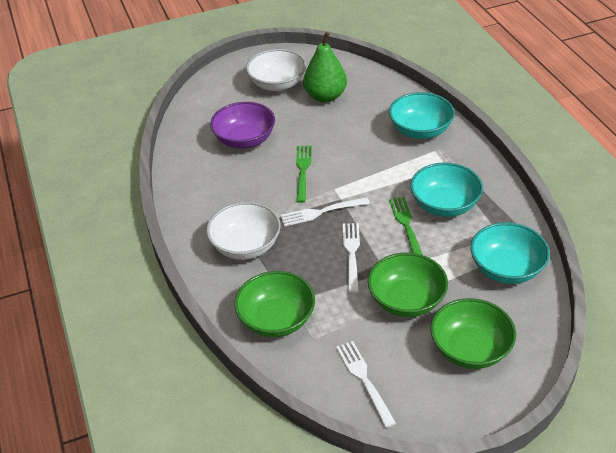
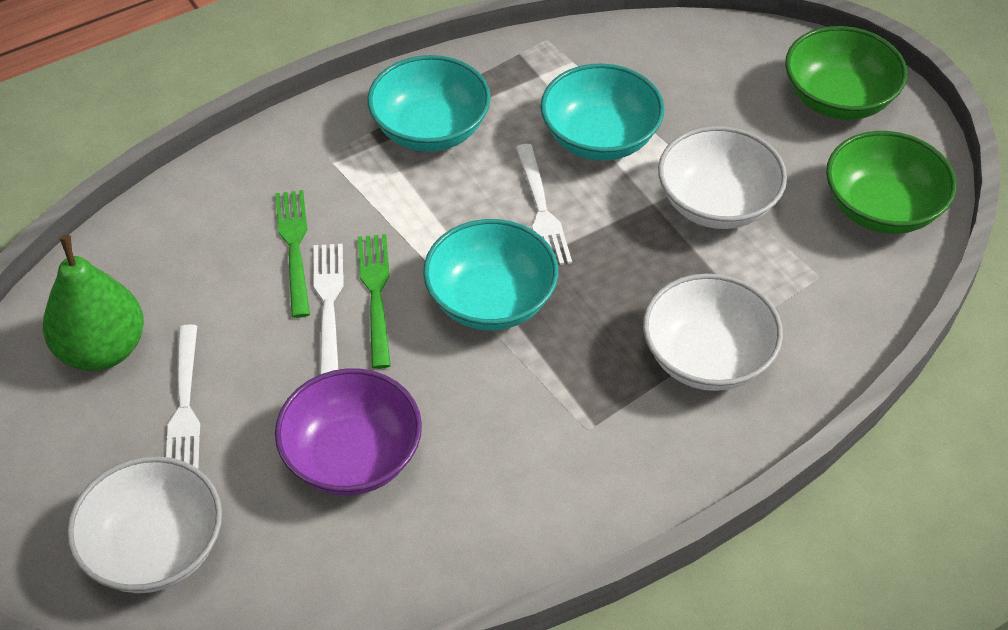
green bowl: [234,271,315,337] [368,252,448,317] [430,298,516,369] = 3 -> [785,26,907,120] [826,131,957,234] = 2
white bowl: [206,202,281,260] [246,49,306,91] = 2 -> [67,456,222,593] [643,274,783,391] [658,126,787,229] = 3

